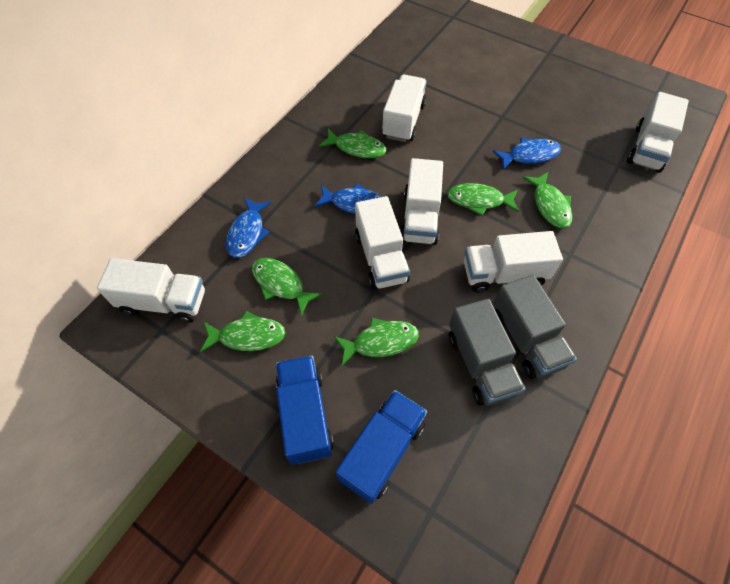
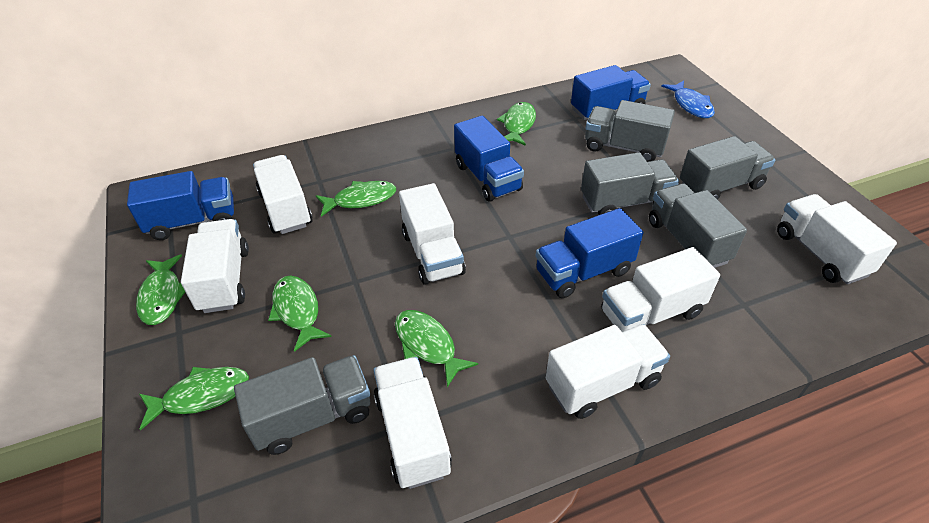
blue fish: [226,198,271,258] [314,184,382,214] [493,138,561,170] = 3 -> [661,81,715,118] = 1
blue truck: [276,355,334,465] [336,390,427,504] = 2 -> [127,171,234,240] [454,115,524,201] [536,208,643,298] [571,65,651,120] = 4
grey truck: [449,299,525,406] [493,275,577,379] = 2 -> [234,355,370,455] [581,152,679,215] [585,100,675,162] [649,183,747,268] [680,136,776,200] = 5
white truck: [97,258,205,323] [355,196,410,290] [382,75,427,142] [400,158,443,245] [464,231,563,293] [627,92,689,173] = 6 -> [181,219,249,313] [253,155,313,234] [373,357,452,489] [399,183,466,285] [546,324,670,419] [602,247,720,332] [777,194,897,284] = 7

